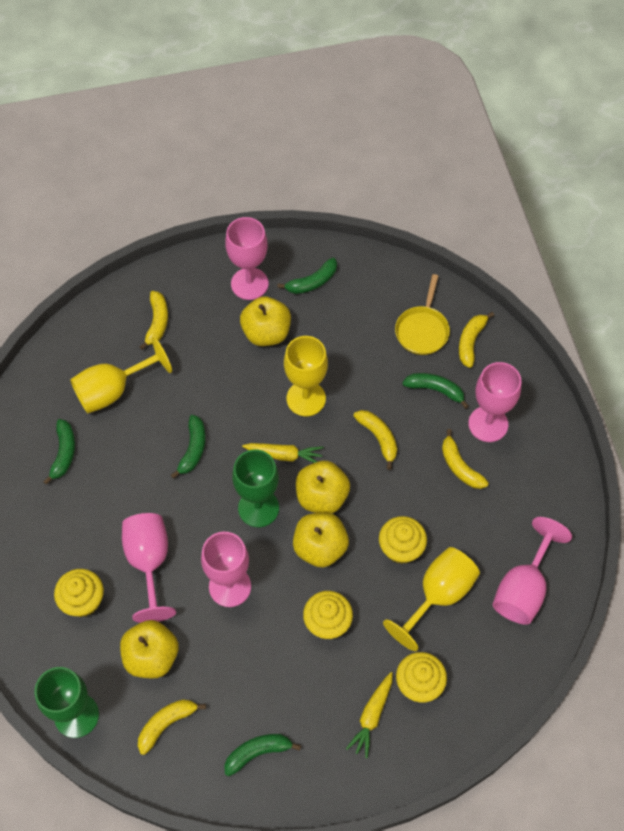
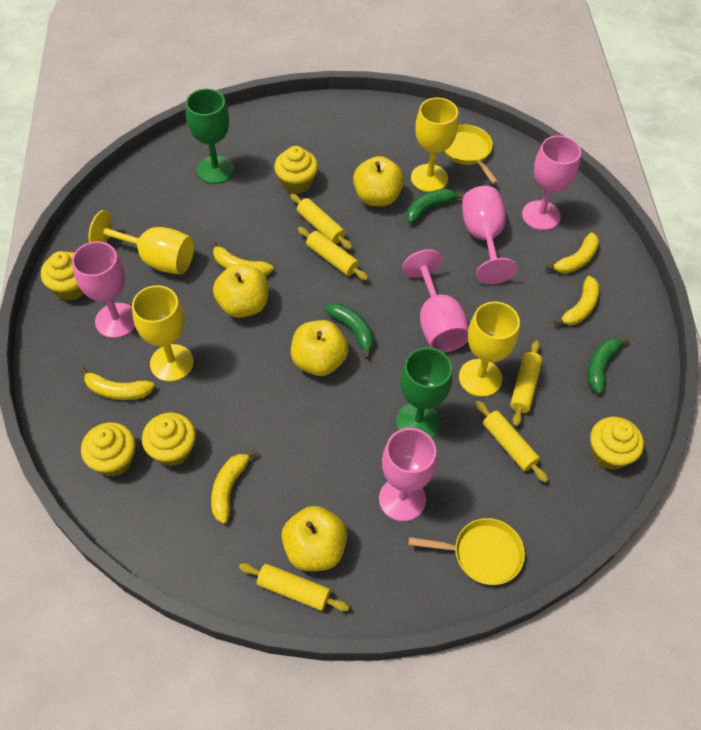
green banana: [43,419,75,485] [171,415,205,479] [224,734,301,776] [277,258,337,294] [402,373,469,409] = 5 -> [324,303,374,359] [406,189,464,224] [587,337,630,394] = 3
yellow carrot: [242,443,324,463] [346,672,393,758] = 2 -> none = 0
yellow cupcake: [54,569,104,617] [303,591,353,639] [379,516,427,564] [396,652,447,703] = 4 -> [41,251,84,301] [81,422,136,476] [142,413,196,466] [274,146,318,194] [590,417,644,470] = 5
yellow goblet: [70,337,172,413] [284,336,328,416] [383,547,480,651] = 3 -> [88,210,194,275] [132,285,194,382] [411,98,458,192] [459,301,520,397] = 4
yellow pan: [395,274,450,355] = 1 -> [408,518,525,585] [443,124,498,184] = 2
yellow rolling pin: none = 0 -> [239,563,349,612] [290,194,353,250] [297,227,368,281] [475,401,548,483] [510,340,542,427] = 5

